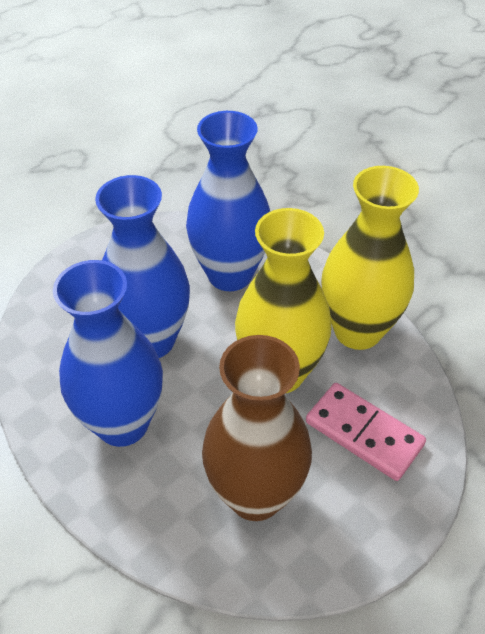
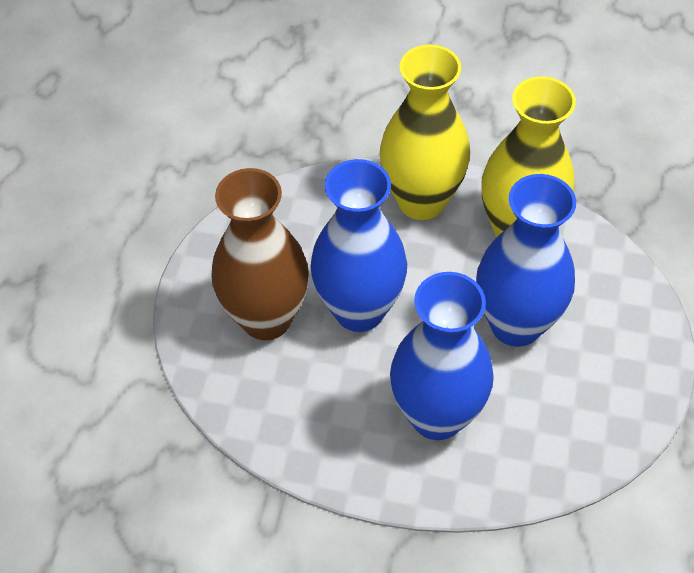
pink domino: [306,383,426,481] = 1 -> none = 0

